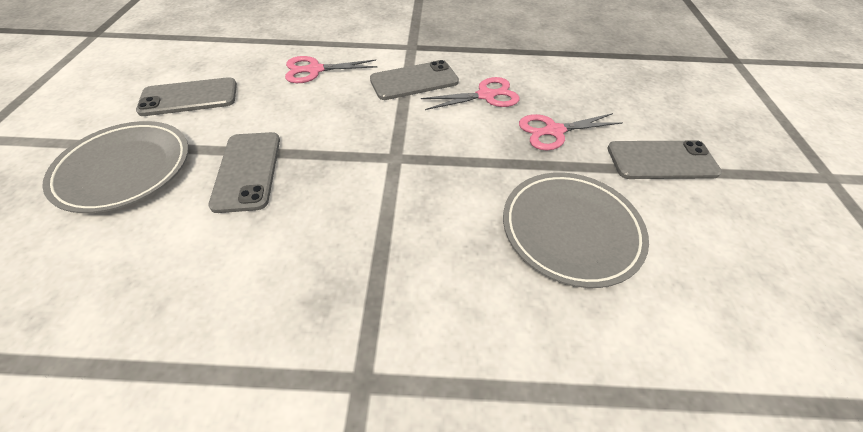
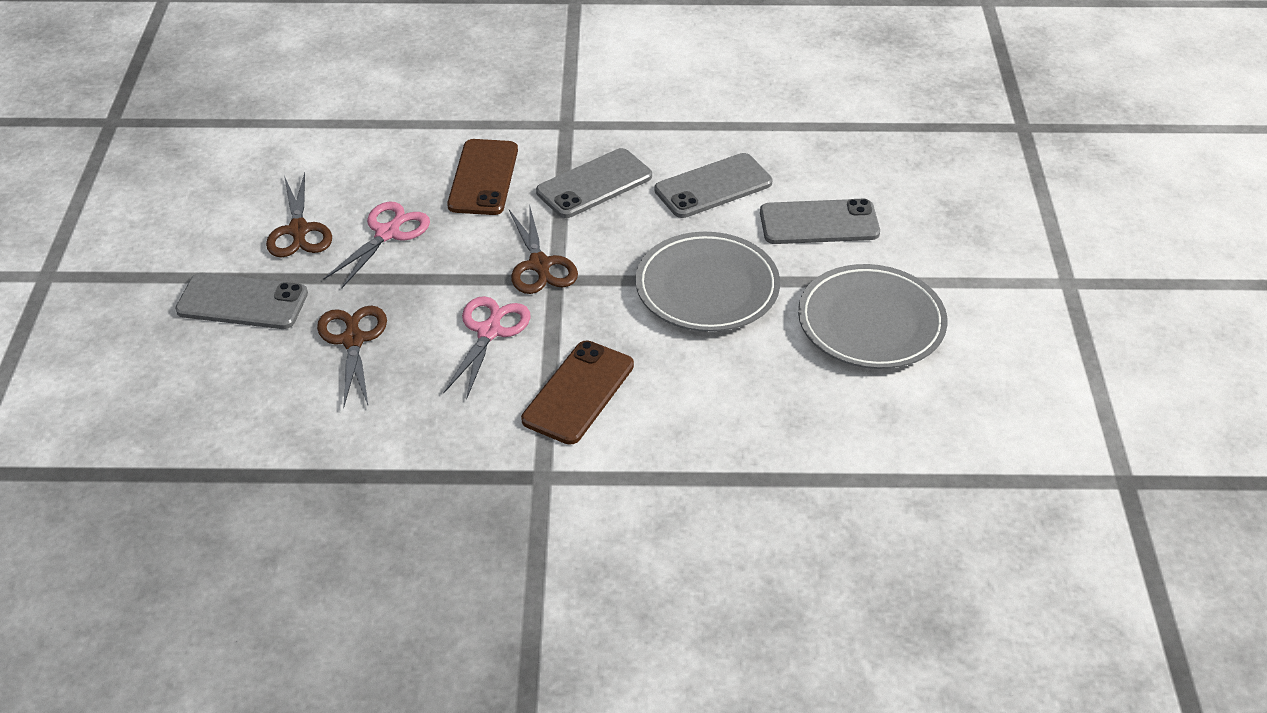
brown phone: none = 0 -> [447,139,518,215] [521,341,634,445] = 2
brown scissors: none = 0 -> [266,172,332,257] [317,305,387,409] [509,204,578,294] = 3
pink scissors: [285,56,378,83] [421,77,520,110] [519,113,623,150] = 3 -> [323,201,430,288] [443,296,531,400] = 2

